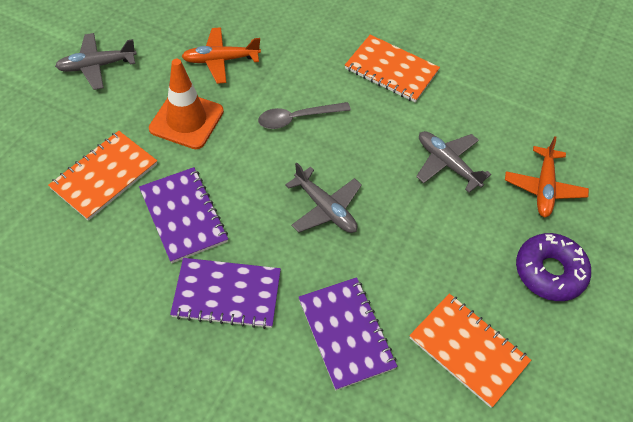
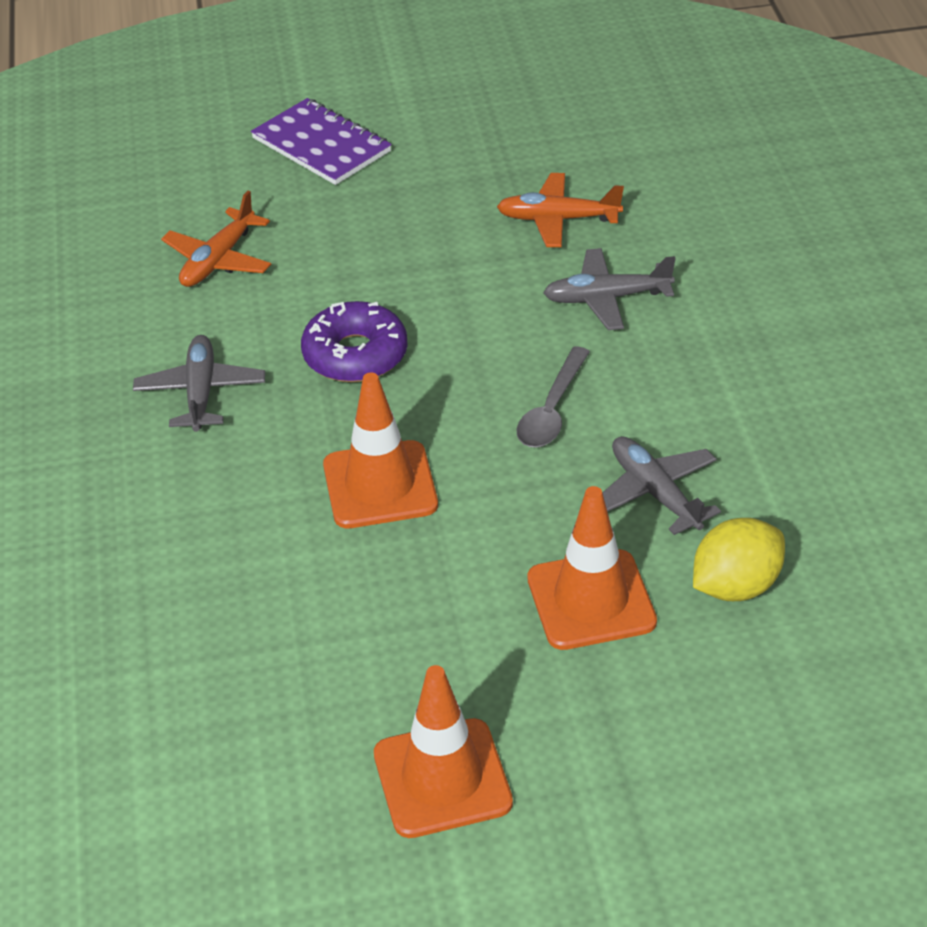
orange notebook: [48,131,157,221] [345,35,440,102] [409,293,531,408] = 3 -> none = 0
orange traffic cone: [149,59,224,149] = 1 -> [323,372,438,528] [374,665,513,838] [527,486,657,650] = 3
purple notebook: [139,167,228,263] [170,258,281,329] [298,277,397,390] = 3 -> [251,98,392,185] = 1
yellow lemon: none = 0 -> [693,518,785,601] = 1

